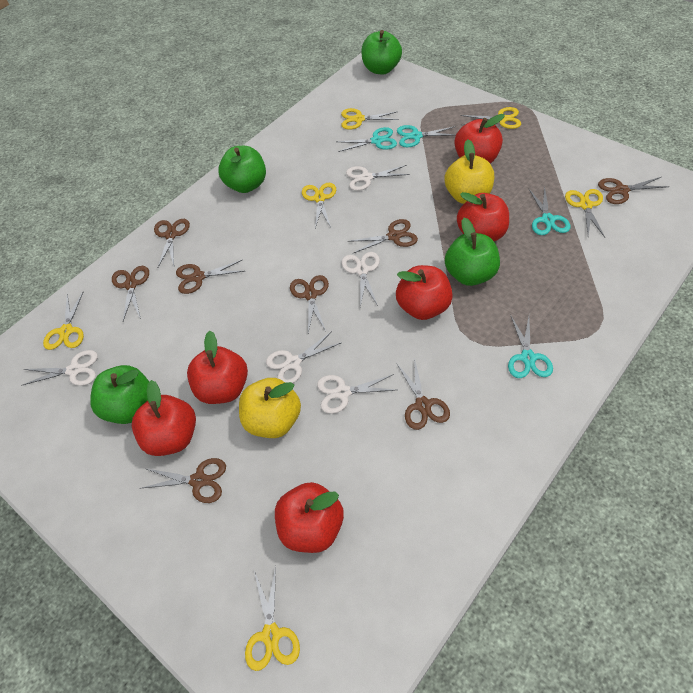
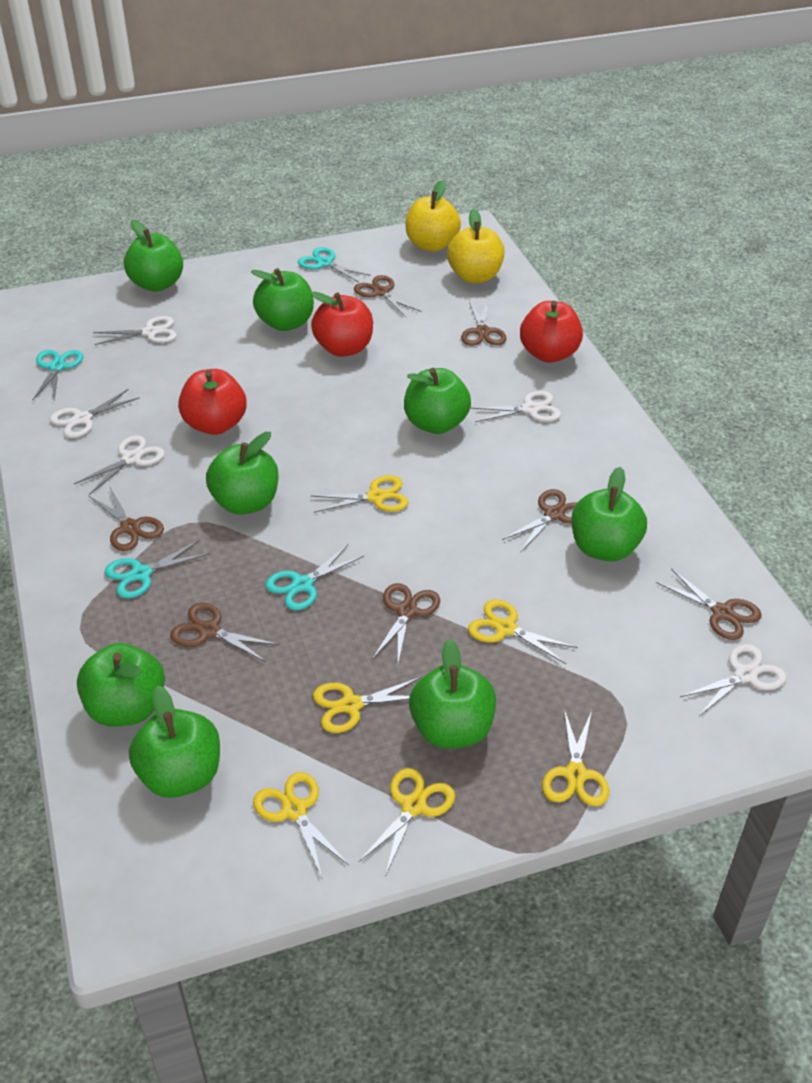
brown scissors: [112,266,149,321] [140,458,226,503] [154,219,190,267] [176,259,244,294] [290,275,329,333] [348,219,418,253] [397,358,450,430] [598,177,669,204] = 8 -> [89,486,164,551] [170,603,279,662] [354,275,422,317] [372,583,440,664] [461,301,507,346] [502,489,577,553] [656,568,761,640] = 7
green apple: [90,365,149,424] [218,146,266,193] [361,30,402,74] [445,218,500,286] = 4 -> [77,643,165,727] [124,220,183,292] [129,685,220,798] [206,432,278,515] [251,268,314,331] [404,368,471,434] [409,639,496,748] [571,467,647,561] = 8
red apple: [132,380,196,456] [187,331,248,404] [275,482,344,553] [396,265,453,320] [454,114,505,163] [457,192,509,241] = 6 -> [178,369,247,435] [310,292,373,357] [520,301,583,363] = 3

